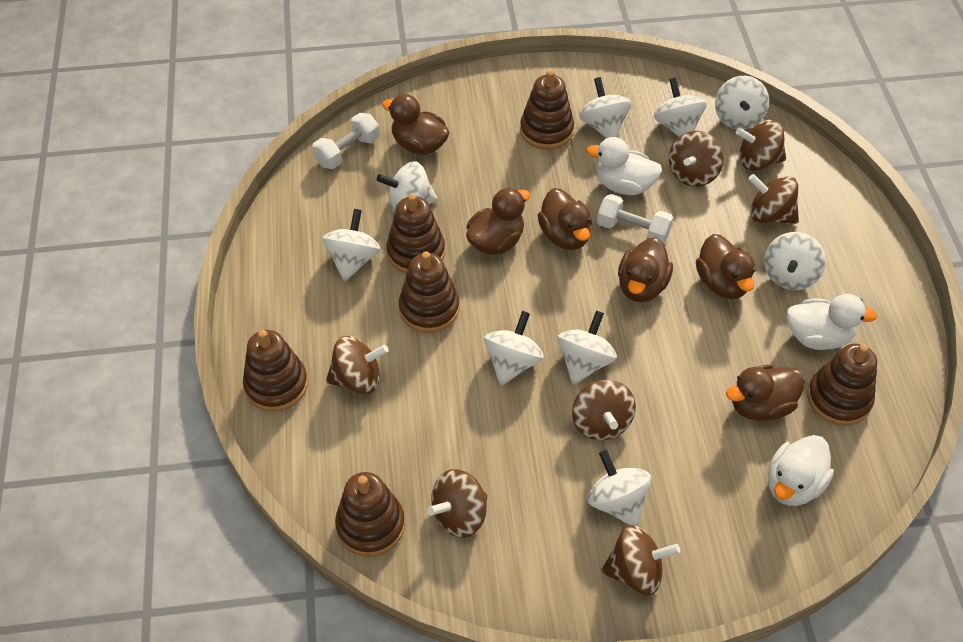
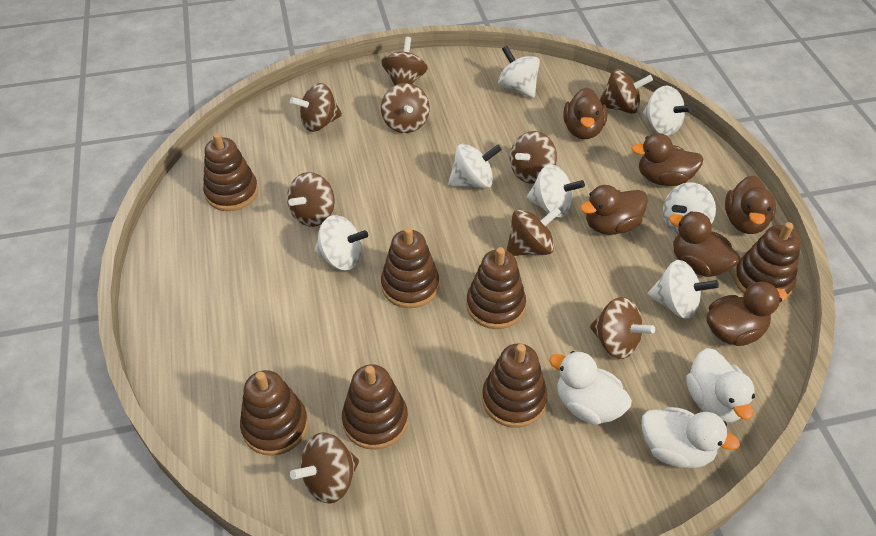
brown spinning top: [326,336,389,394] [427,469,488,538] [572,379,636,440] [601,525,680,595] [669,131,724,187] [736,120,786,171] [748,174,799,224] = 7 -> [287,172,334,227] [290,83,342,132] [290,433,359,504] [381,37,428,85] [381,83,430,133] [506,207,561,256] [510,131,557,184] [590,297,655,359] [600,69,653,114] = 9
brown stacking toy: [243,330,308,412] [335,472,405,557] [386,194,445,274] [399,251,459,333] [520,70,574,150] [807,344,877,426] = 6 -> [203,133,258,211] [240,370,308,456] [342,364,408,450] [381,227,439,308] [466,247,526,329] [482,343,547,428] [734,222,801,299] = 7
white dumbbell: [312,113,380,169] [597,194,673,244] = 2 -> none = 0
white spinning top: [322,209,381,282] [377,161,438,213] [484,311,544,386] [557,311,617,385] [579,77,631,138] [587,450,651,526] [654,77,707,137] [715,76,769,129] [764,232,826,290] = 9 -> [314,215,368,270] [448,144,502,188] [498,46,540,98] [526,164,585,217] [642,85,693,136] [647,260,719,319] [663,183,716,235] = 7

